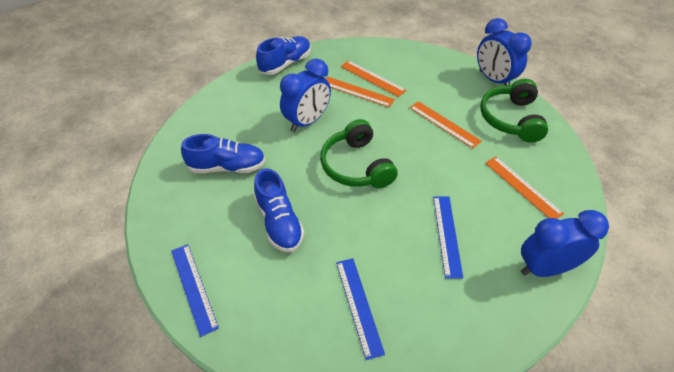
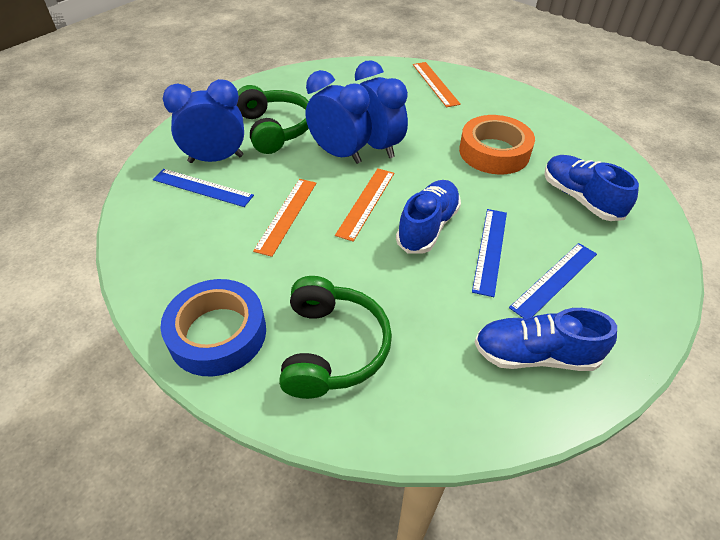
blue tape: none = 0 -> [161,279,266,376] = 1
orange ruler: [326,77,395,108] [341,60,406,97] [409,101,482,148] [485,157,564,219] = 4 -> [253,179,316,257] [335,169,394,242] [413,62,461,107] = 3
orange tape: none = 0 -> [459,115,535,174] = 1

